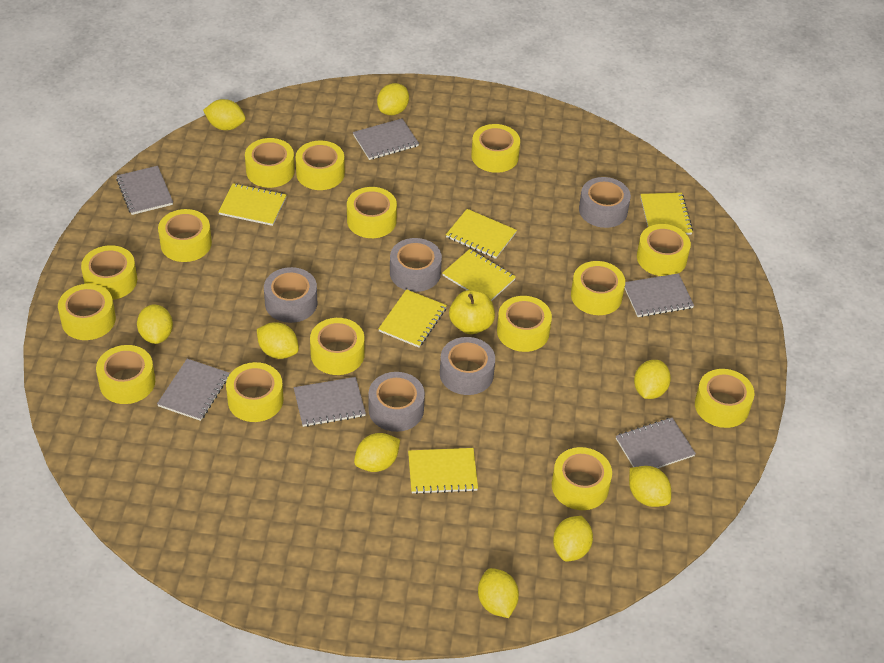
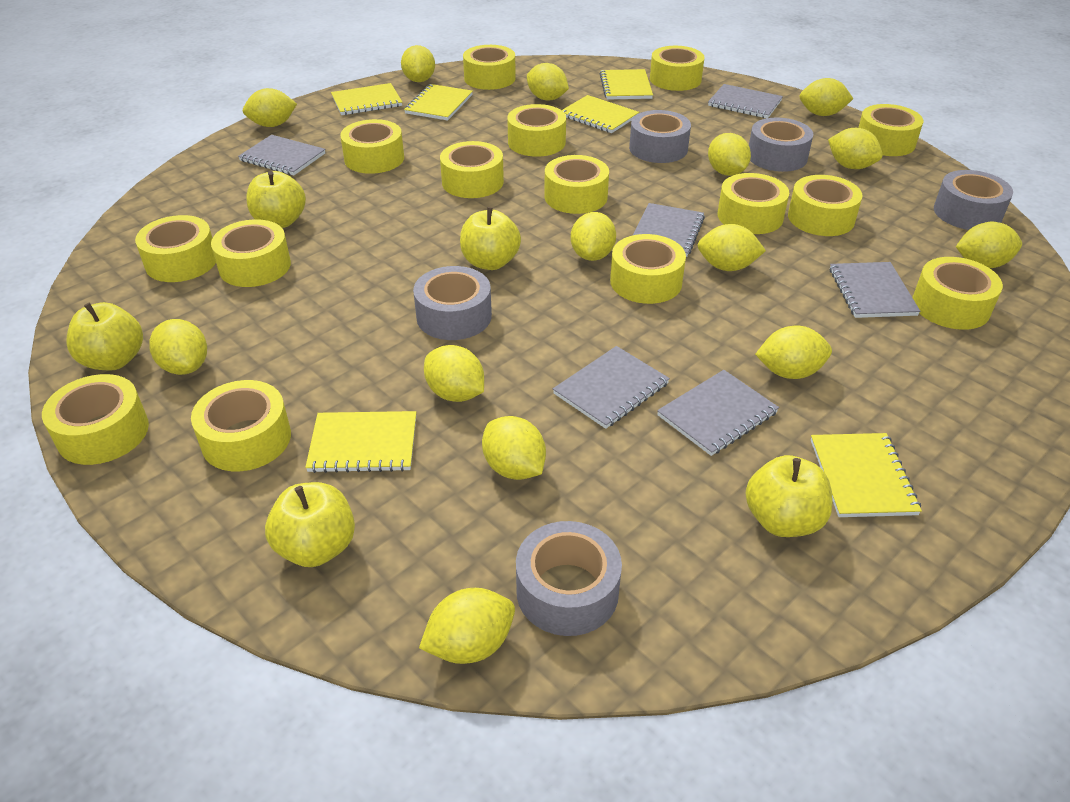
yellow apple: [449,290,495,334] = 1 -> [66,302,143,370] [246,171,306,228] [265,482,355,567] [460,207,521,270] [745,455,833,537] = 5
yellow lemon: [137,304,173,344] [203,99,245,130] [257,322,299,359] [354,433,400,472] [377,83,409,115] [478,568,519,618] [553,516,593,562] [629,466,671,507] [634,360,671,399] = 9 -> [149,319,207,375] [243,88,297,127] [401,45,435,82] [419,588,515,664] [424,345,484,402] [482,416,546,480] [527,63,569,101] [571,212,616,261] [698,224,766,271] [708,133,751,176] [755,325,832,379] [800,78,853,116] [828,128,883,169] [956,222,1022,268] = 14

